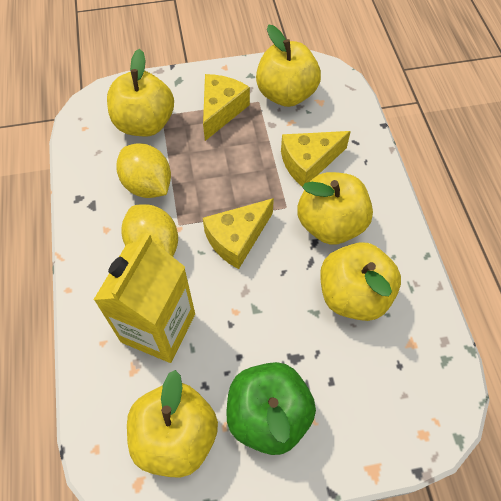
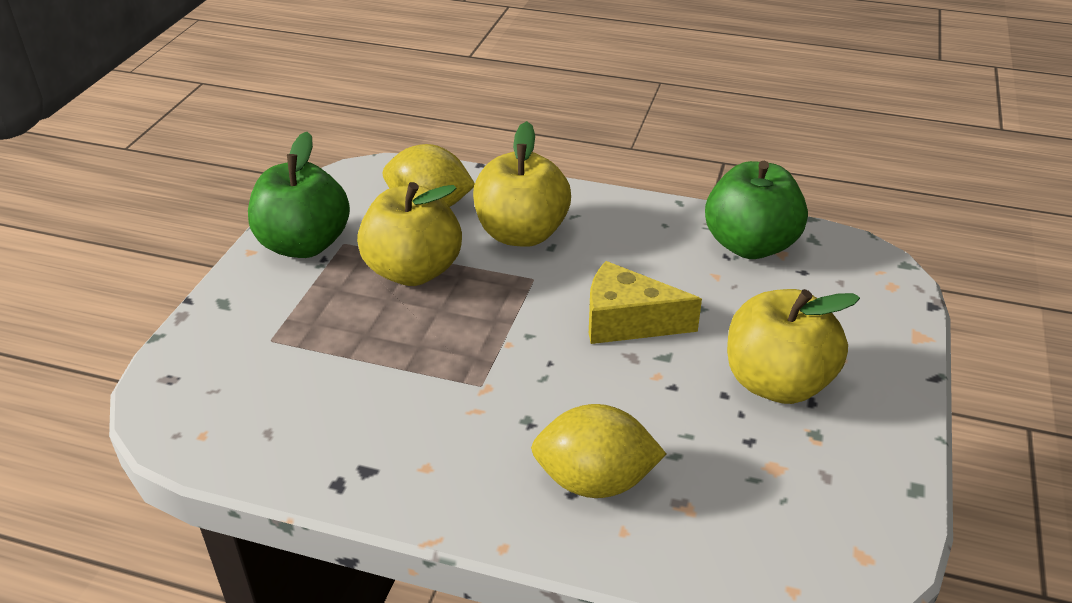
green apple: [226,362,316,455] = 1 -> [248,132,350,258] [705,161,808,259] = 2
yellow apple: [107,49,174,137] [127,370,218,477] [256,25,321,107] [297,172,373,245] [320,242,401,321] = 5 -> [357,182,462,286] [473,121,571,247] [727,289,860,404] = 3
yellow carton: [94,233,195,363] = 1 -> none = 0
yellow cheese: [203,74,250,141] [203,198,274,269] [281,131,351,187] = 3 -> [589,261,702,344] = 1

